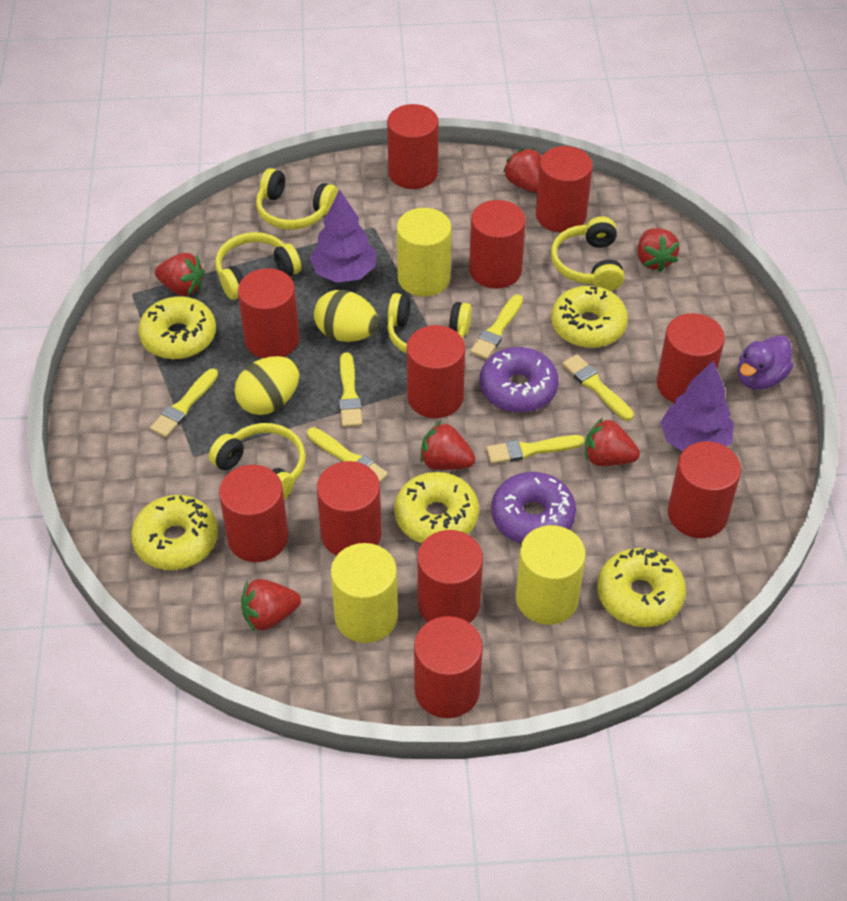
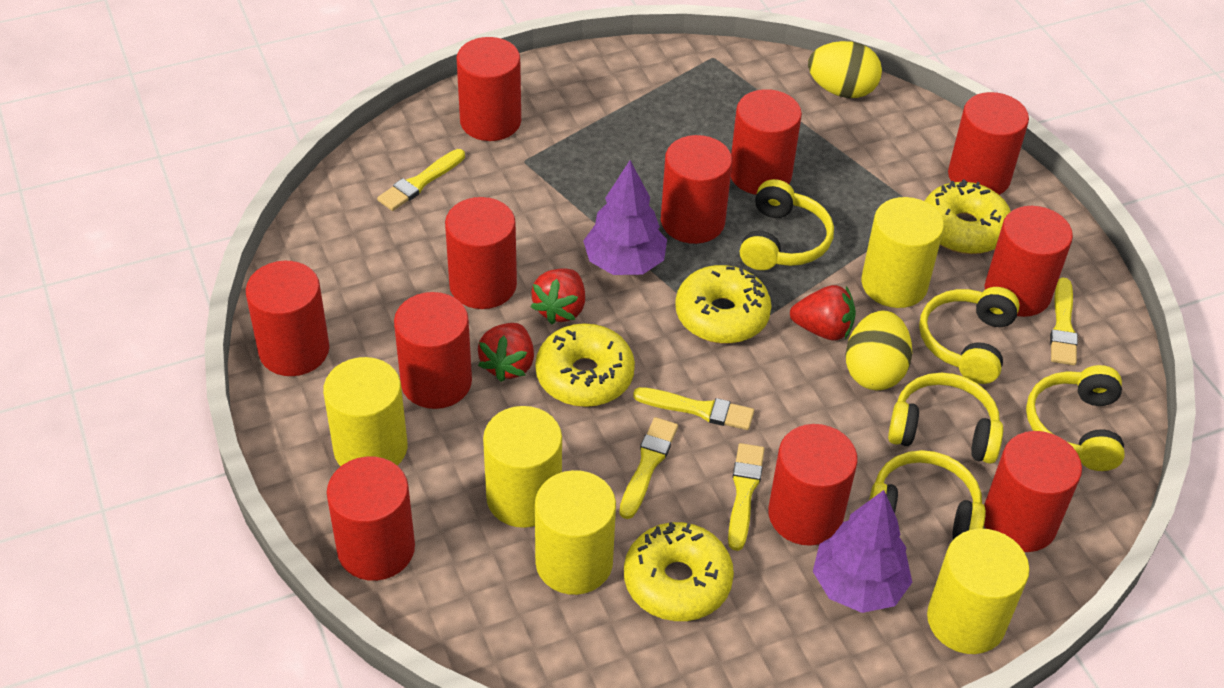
purple donut: [480,347,559,413] [491,472,576,544] = 2 -> none = 0
purple duck: [738,335,794,390] = 1 -> none = 0
red strawberry: [155,253,205,296] [241,579,301,631] [420,421,475,470] [503,148,541,193] [585,418,640,466] [637,228,679,272] = 6 -> [478,323,534,382] [531,268,585,325] [790,285,856,340] = 3
yellow brush: [150,368,218,438] [307,427,388,482] [339,352,362,427] [470,295,523,360] [486,435,585,464] [562,354,634,421] = 6 -> [377,149,465,211] [619,417,678,519] [633,387,754,430] [728,443,765,551] [1050,278,1078,365] = 5
yellow cylinder: [331,543,398,643] [397,208,451,297] [516,525,586,625] = 3 -> [323,357,407,466] [483,406,562,528] [535,470,616,595] [861,197,944,308] [927,529,1030,654] = 5
yellow donut: [131,495,218,570] [138,296,216,359] [394,472,479,543] [551,286,628,348] [597,548,686,627] = 5 -> [535,323,635,407] [624,522,734,621] [675,265,771,344] [925,180,1011,254] = 4

